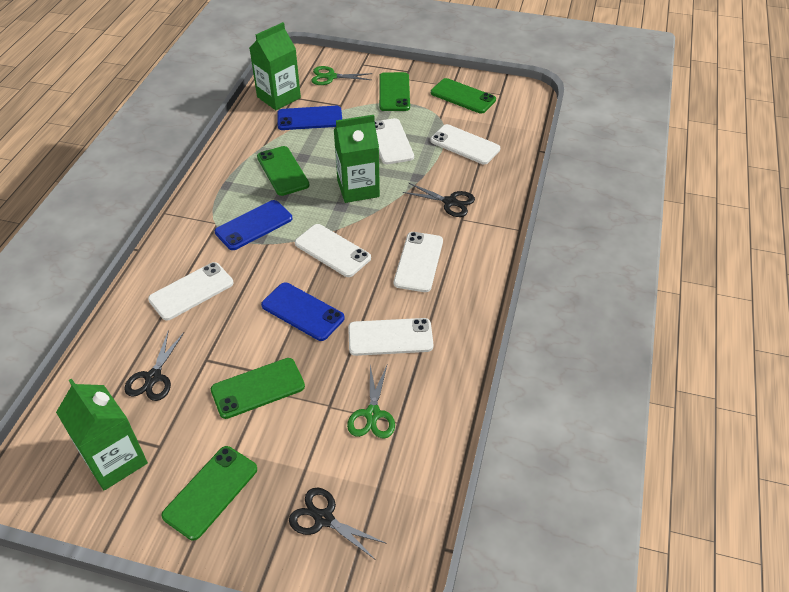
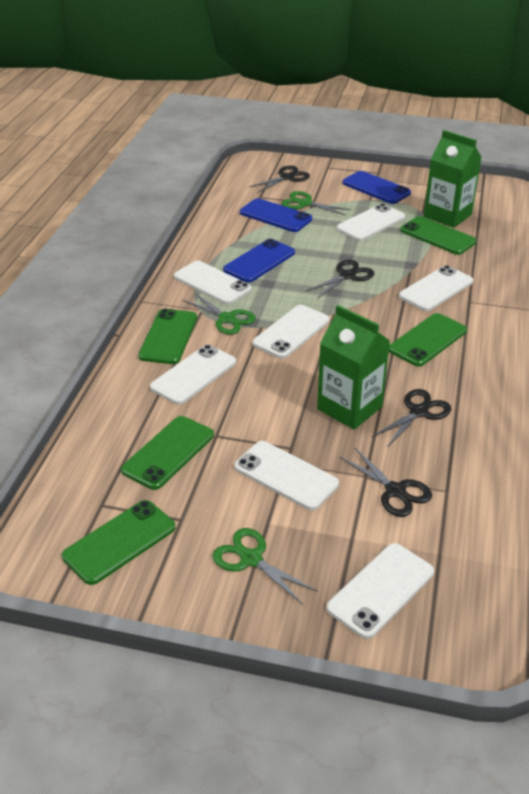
black scissors: [124,330,184,401] [289,487,387,560] [403,183,475,217] = 3 -> [249,166,310,193] [306,260,374,299] [340,447,432,517] [372,389,451,447] = 4
green carton: [56,378,148,490] [250,22,301,110] [334,115,380,203] = 3 -> [317,305,390,430] [424,130,482,228] = 2
green scissors: [311,66,373,85] [347,366,395,439] = 2 -> [182,293,256,334] [213,528,318,605] [282,191,351,215] = 3
white phone: [148,262,233,321] [295,224,371,277] [348,318,433,356] [375,118,414,164] [394,232,443,292] [430,124,500,164] = 6 -> [150,345,236,405] [174,261,252,304] [234,441,339,510] [253,305,329,359] [327,543,434,639] [337,203,405,241] [399,265,473,311] = 7

